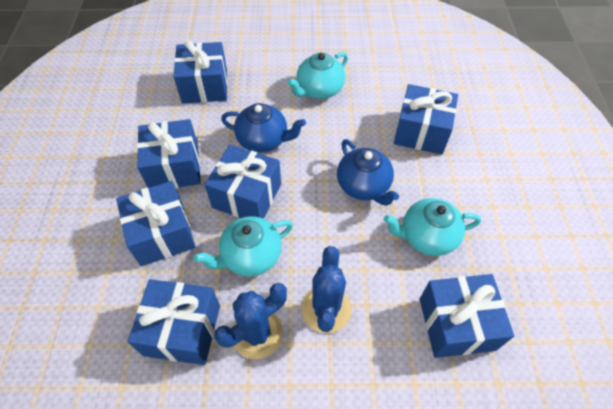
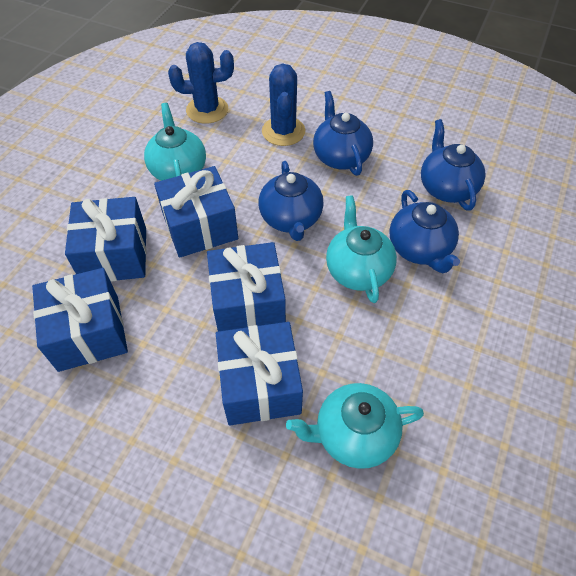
blue gift: [116,181,196,266] [128,279,220,365] [137,119,201,188] [174,41,227,103] [205,145,281,219] [394,84,458,155] [419,274,514,358] = 7 -> [32,268,128,372] [65,197,147,282] [154,166,238,258] [207,242,286,332] [216,322,303,426] = 5
blue teapot: [221,103,306,153] [337,139,399,206] = 2 -> [259,161,324,241] [313,91,373,176] [389,190,460,273] [421,119,486,211] = 4

